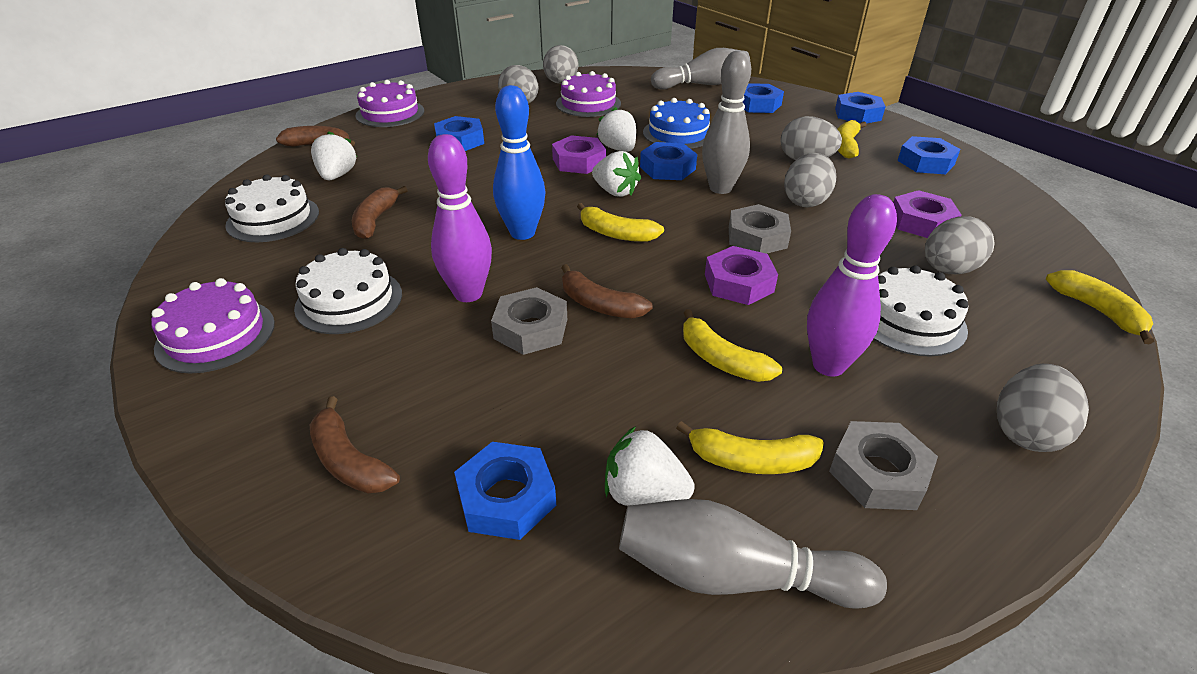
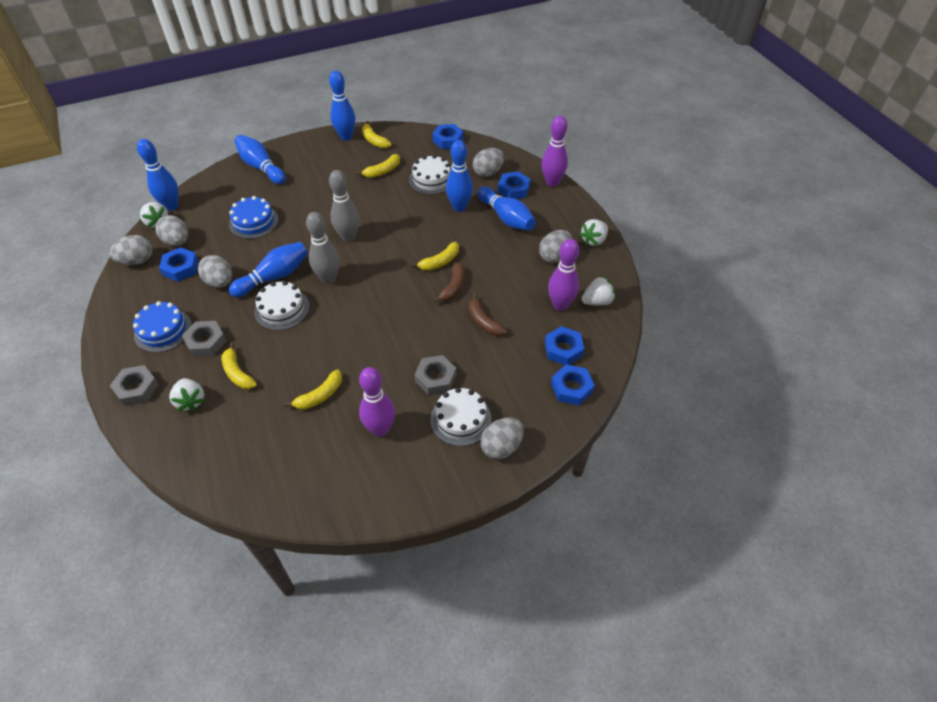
blue bowling pin: [493,85,546,240] = 1 -> [137,139,179,210] [229,242,308,297] [234,135,286,184] [329,71,355,141] [446,140,473,212] [478,187,536,230] = 6
blue cake: [643,98,710,149] = 1 -> [133,301,192,353] [229,196,279,239] = 2
blue nut: [434,116,484,151] [454,442,556,540] [640,142,697,180] [743,83,784,113] [835,92,886,123] [897,136,960,174] = 6 -> [159,247,199,282] [432,124,464,149] [498,171,530,199] [545,326,584,365] [551,364,595,405] = 5
brown banana: [276,126,355,146] [310,396,400,493] [352,186,407,240] [561,264,653,318] = 4 -> [433,262,465,303] [469,293,507,336] = 2
grey bowling pin: [619,499,887,609] [651,48,750,90] [702,51,751,194] = 3 -> [306,212,339,284] [329,170,359,242] = 2
purple bowling pin: [428,134,492,302] [807,194,897,377] = 2 -> [359,367,395,437] [542,116,568,187] [548,239,579,311] = 3
purple cake: [151,278,275,374] [356,80,424,127] [556,71,621,117] = 3 -> none = 0
purple nut: [552,135,606,174] [705,246,778,305] [893,190,962,238] = 3 -> none = 0

